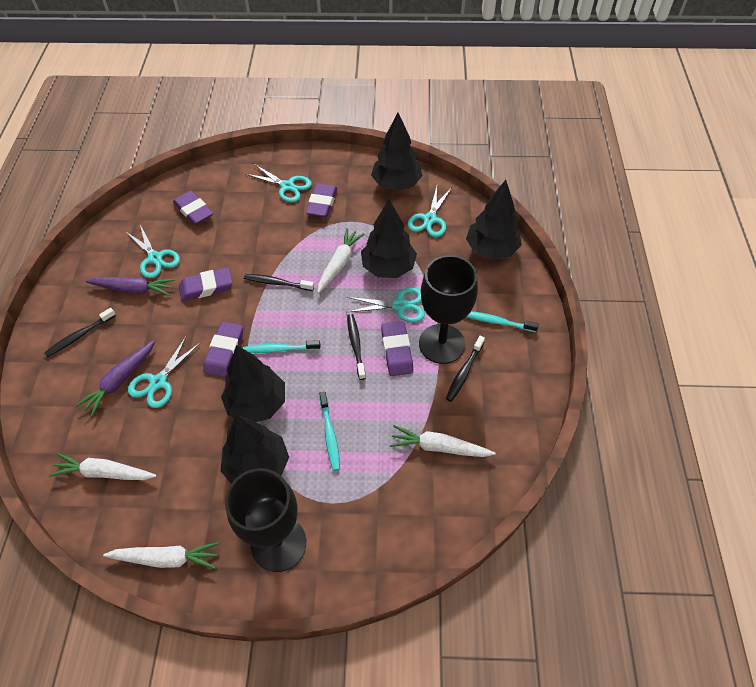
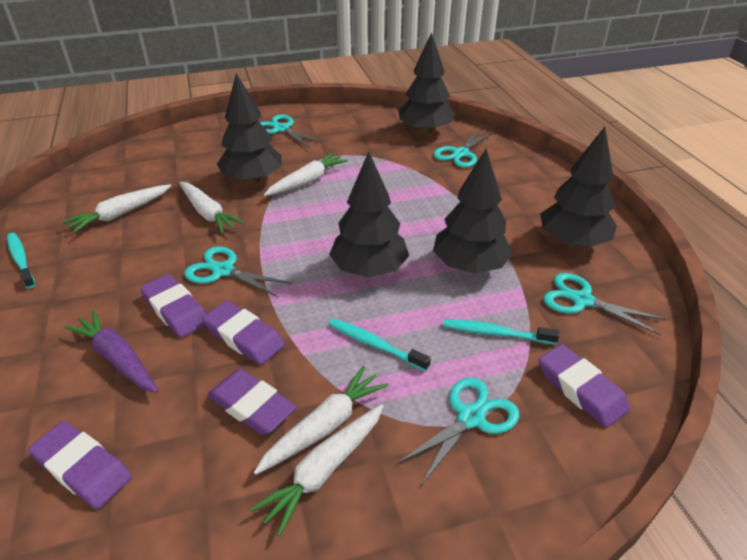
black goblet: [225,468,306,572] [419,255,478,364] = 2 -> none = 0
black toothbrush: [44,308,116,357] [244,274,314,291] [347,314,366,380] [446,336,485,402] = 4 -> none = 0
purple carrot: [76,340,155,417] [85,277,174,296] = 2 -> [65,310,158,393] = 1
white carrot: [49,453,157,480] [103,542,219,569] [317,228,364,293] [390,425,496,457] = 4 -> [63,184,171,234] [179,182,245,234] [250,404,384,536] [254,366,389,475] [264,152,348,196] = 5

